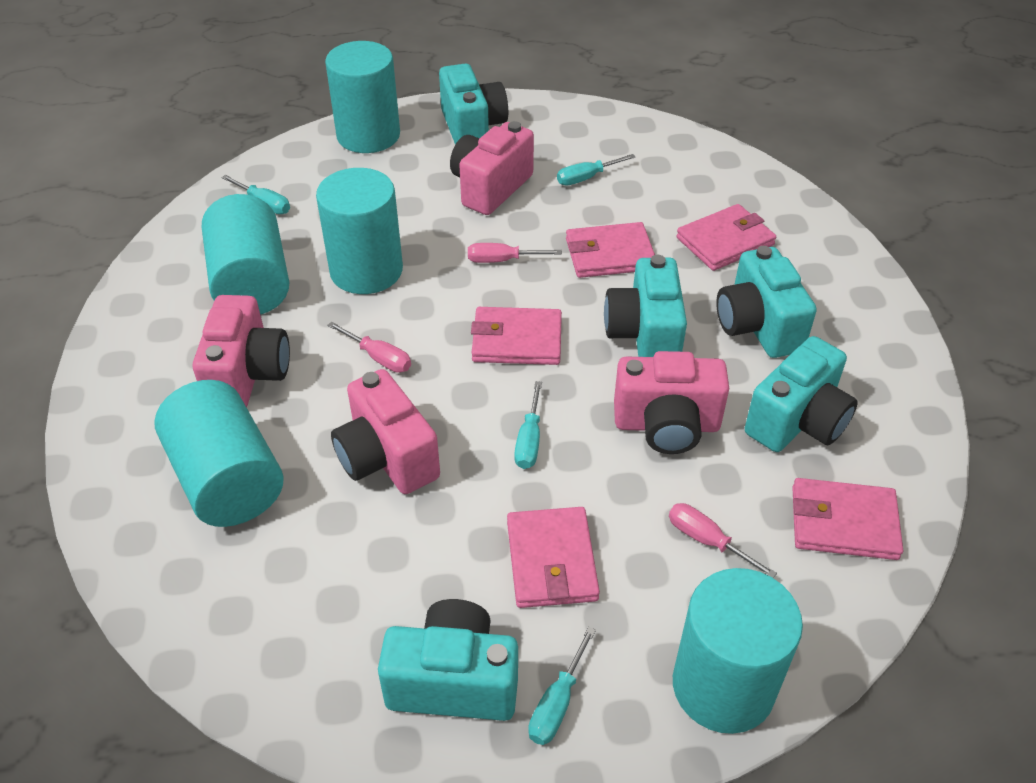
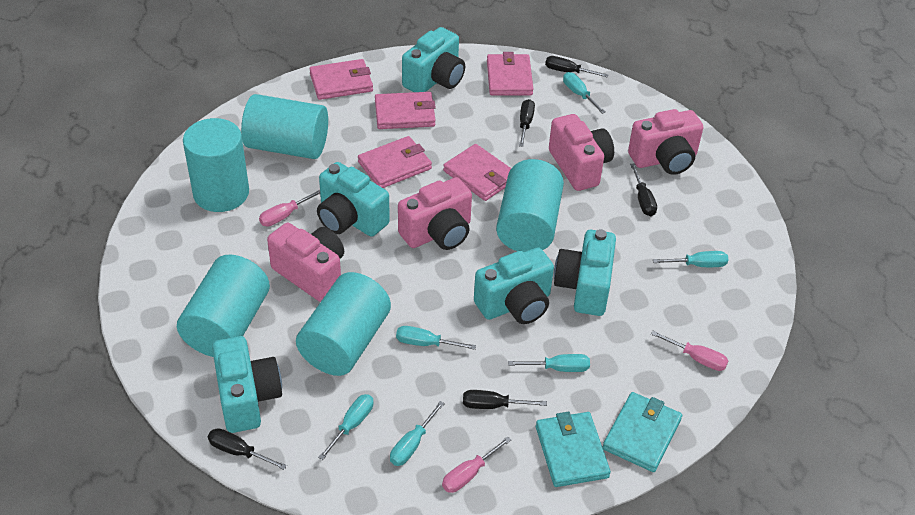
black screwdriver: none = 0 -> [208,428,287,470] [463,390,547,409] [519,99,535,147] [545,56,609,78] [630,163,657,216] = 5
turquoise screwdriver: [221,175,290,214] [514,381,542,469] [528,627,596,745] [557,154,635,185] = 4 -> [318,394,373,460] [390,401,445,466] [396,326,476,350] [508,354,590,372] [563,72,605,114] [653,251,728,267] = 6
turquoise wallet: none = 0 -> [536,412,611,487] [603,392,682,472] = 2

